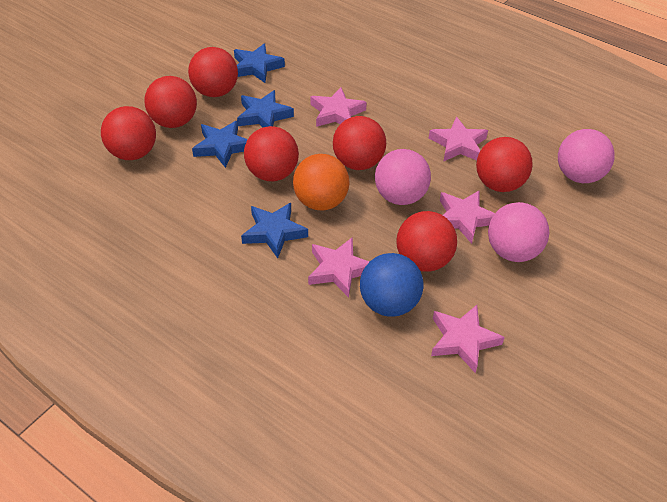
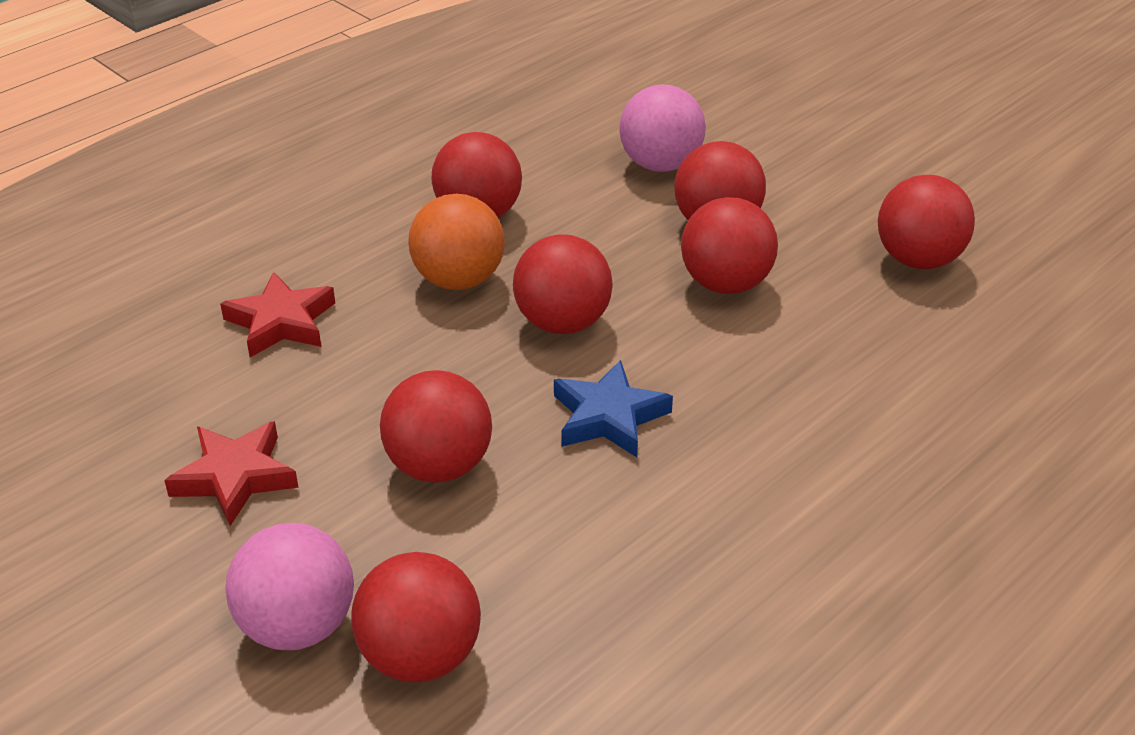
blue ball: [360,253,424,317] = 1 -> none = 0
blue star: [192,121,248,168] [234,43,285,83] [237,90,294,127] [241,203,308,258] = 4 -> [554,360,673,457] = 1
pink ball: [375,149,431,205] [488,202,549,262] [558,129,615,183] = 3 -> [225,523,354,650] [619,84,706,172] = 2
pink star: [308,237,370,298] [311,87,367,127] [429,117,488,162] [431,305,505,373] [440,190,495,244] = 5 -> none = 0
red star: none = 0 -> [164,421,299,526] [220,272,335,357] = 2

